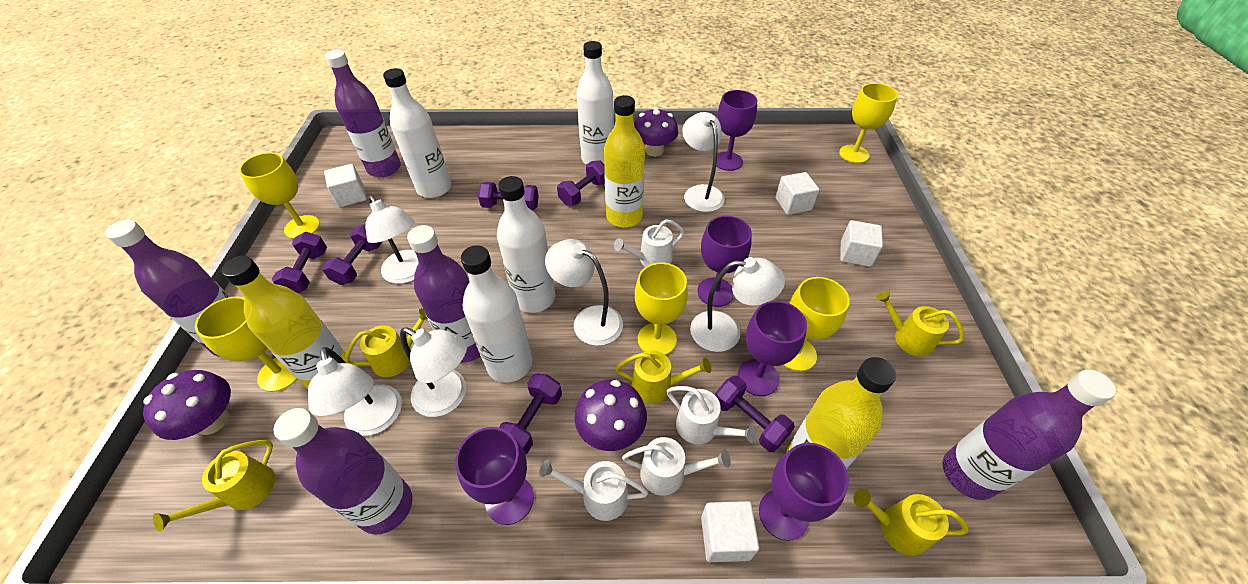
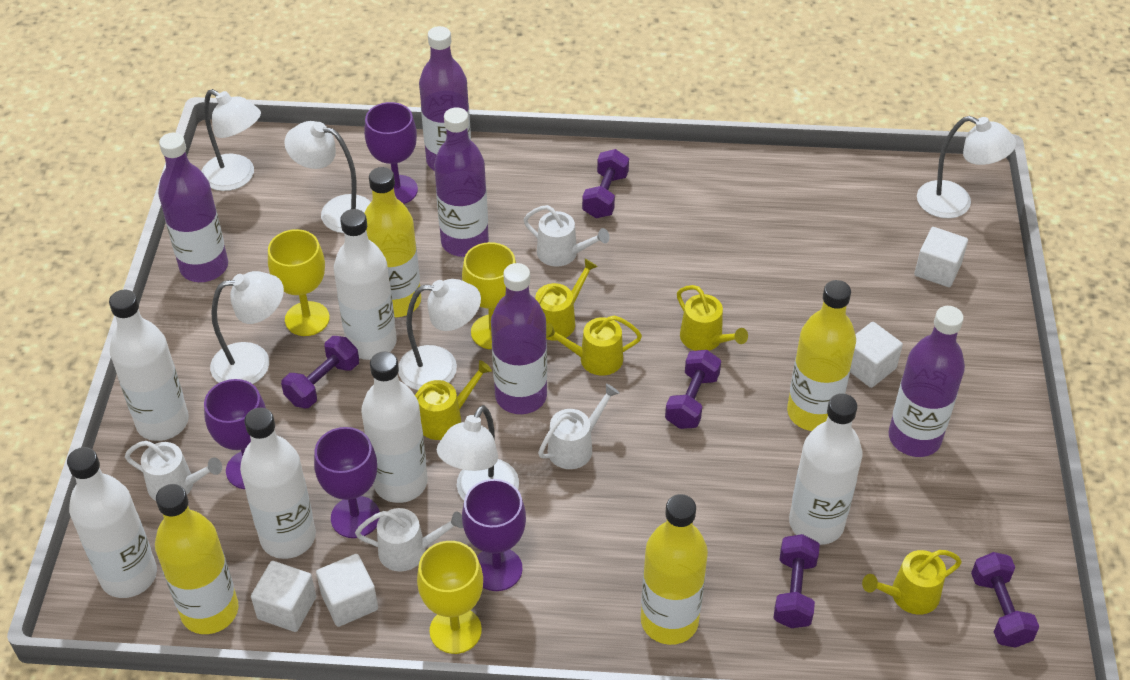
purple dumbbell: [272,232,327,293] [322,225,382,285] [478,182,539,211] [499,374,562,455] [557,160,605,206] [715,376,795,452] = 6 -> [281,336,359,408] [582,149,629,218] [665,350,721,429] [774,534,820,628] [971,552,1039,648] = 5
purple goblet: [455,427,534,525] [697,216,752,307] [716,90,757,171] [737,301,807,396] [759,443,849,541] = 5 -> [204,379,266,489] [314,427,380,538] [364,102,418,204] [462,479,526,591] = 4
purple mushroom: [143,370,231,440] [574,379,647,451] [634,107,678,156] = 3 -> none = 0
white bottle: [383,68,451,198] [461,246,532,383] [497,176,555,313] [576,41,614,165] = 4 -> [67,447,157,598] [109,289,189,441] [240,408,316,559] [334,209,397,360] [361,351,428,503] [789,393,862,545] = 6
yellow bottle: [222,256,351,389] [604,95,645,227] [786,357,896,469] = 3 -> [155,484,239,634] [365,167,421,317] [641,494,708,645] [787,280,856,431] = 4
yellow goblet: [195,297,297,392] [239,153,320,239] [635,263,688,355] [784,277,850,371] [839,83,898,163] = 5 -> [268,229,330,336] [417,541,483,654] [462,242,516,349] = 3

